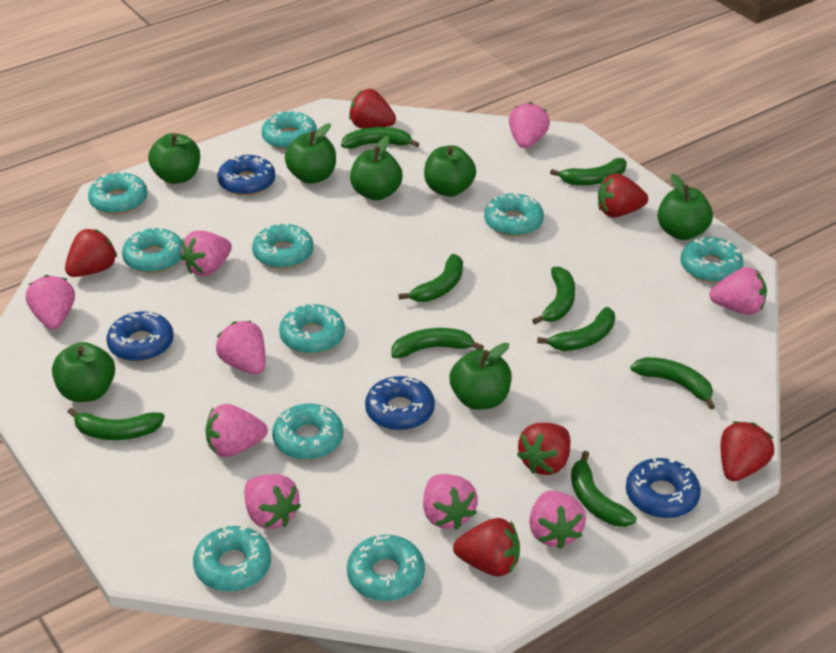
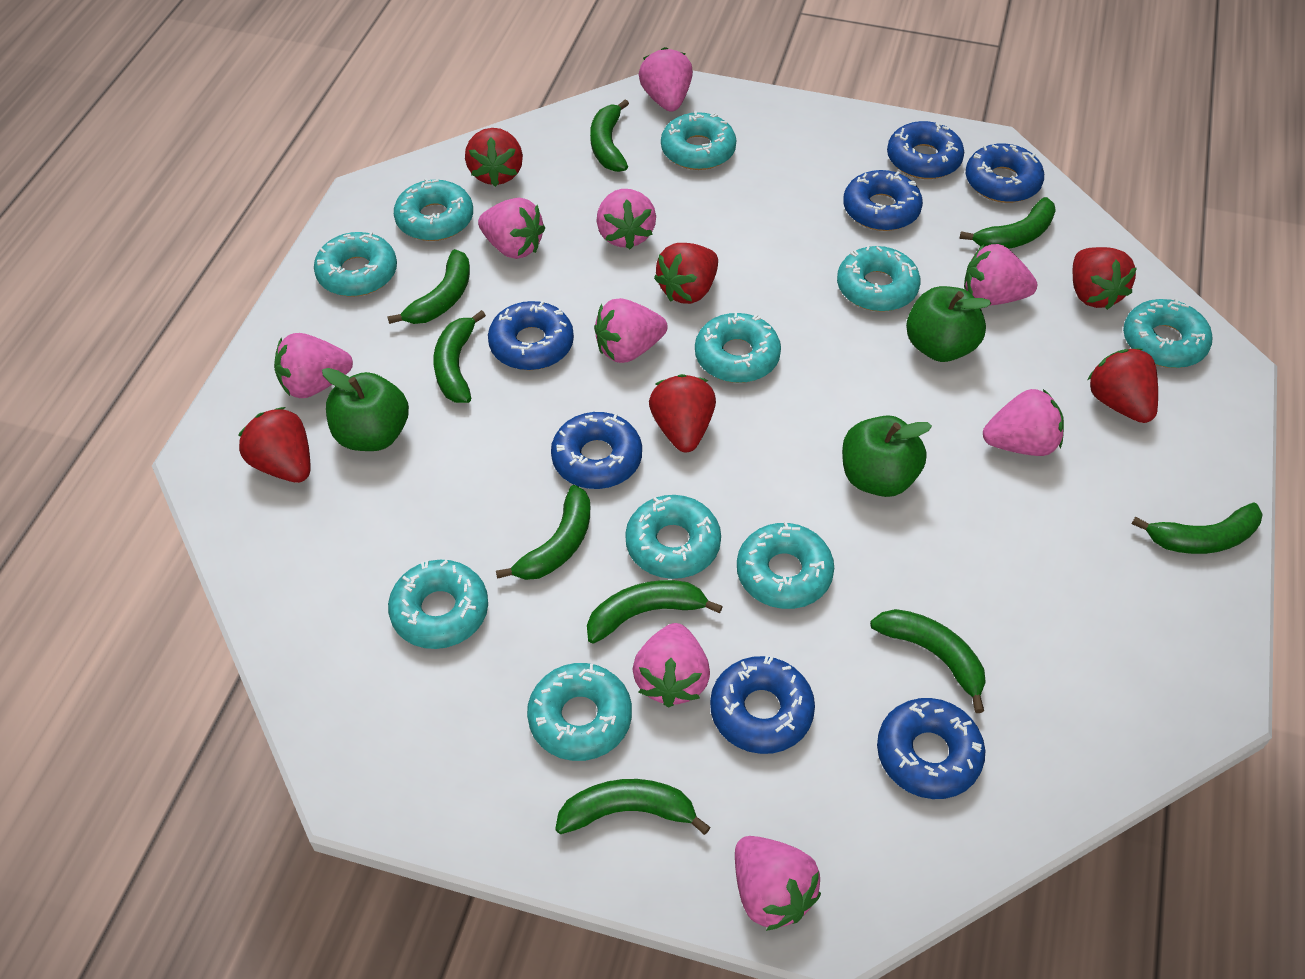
blue donut: [107,311,174,362] [218,155,275,196] [365,376,435,431] [626,457,701,518] = 4 -> [488,301,574,370] [551,412,642,489] [710,656,815,754] [843,170,923,231] [877,698,985,799] [887,121,964,179] [966,143,1044,203] = 7
green apple: [52,342,115,402] [148,133,200,184] [285,124,336,184] [350,136,402,201] [424,145,476,197] [450,343,511,410] [658,174,713,240] = 7 -> [322,368,409,451] [842,415,932,497] [906,286,991,362] = 3

